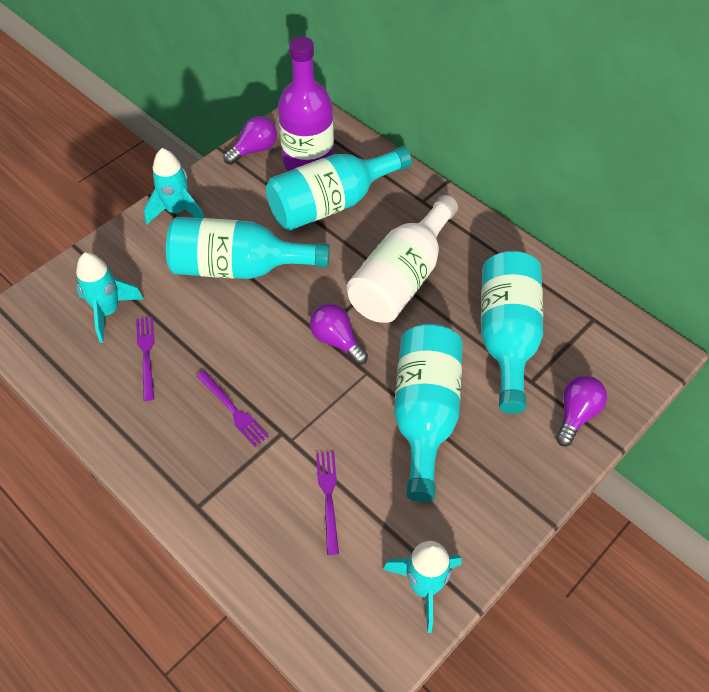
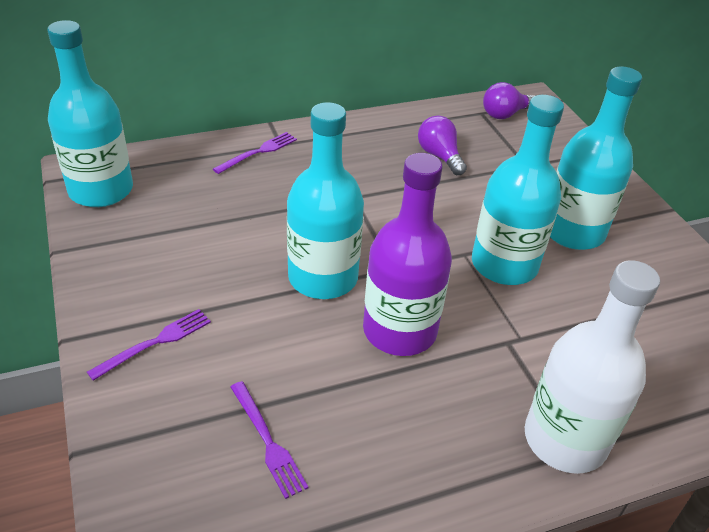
purple light bulb: [223,116,277,165] [310,304,368,365] [556,375,607,446] = 3 -> [418,115,467,175] [483,82,534,119] = 2
turquoise rocket: [76,252,144,343] [144,148,204,225] [383,541,461,633] = 3 -> none = 0

